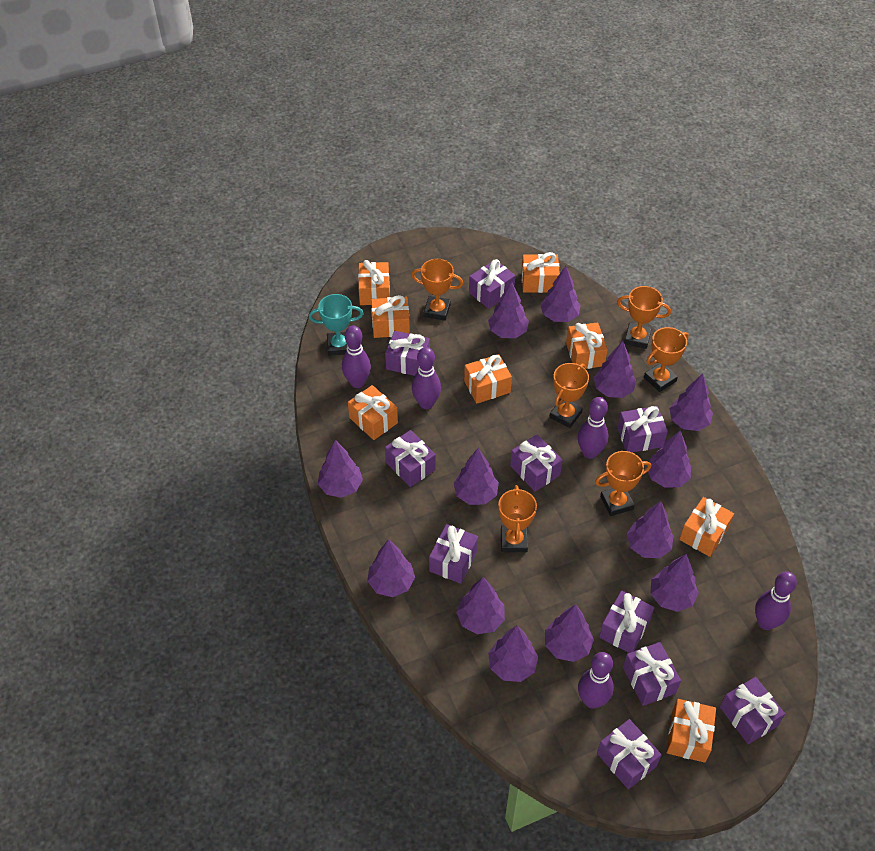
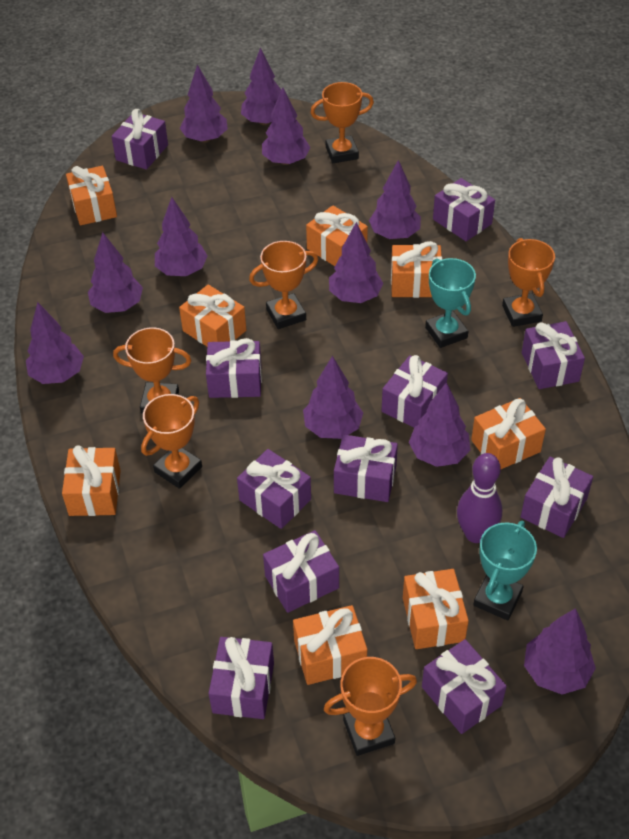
purple bowling pin: [342,326,371,388] [412,347,441,409] [578,397,608,459] [578,652,614,709] [755,571,797,630] = 5 -> [457,453,502,543] = 1
purple gift: [385,331,430,376] [385,430,436,487] [429,524,478,584] [469,259,515,309] [510,434,563,492] [597,719,661,789] [599,591,655,653] [617,406,668,452] [623,642,681,706] [720,677,785,744] = 10 -> [111,109,168,170] [206,338,262,398] [209,637,274,719] [237,449,311,529] [263,530,339,613] [334,435,398,502] [382,355,448,427] [422,639,507,734] [433,178,495,241] [521,457,593,538] [522,321,585,389] = 11
purple tree: [318,440,363,498] [367,539,415,597] [453,448,499,505] [456,577,505,634] [488,282,529,338] [488,625,538,682] [540,266,581,322] [545,604,594,662] [594,341,636,398] [627,501,673,558] [646,431,691,488] [650,554,699,612] [669,373,713,431] = 13 -> [26,302,84,384] [88,232,143,313] [155,197,208,276] [180,65,228,143] [241,47,281,125] [262,87,310,165] [303,356,363,439] [329,222,383,303] [369,160,421,239] [409,382,470,467] [524,608,596,695] = 11
turquoise trophy: [309,294,364,356] = 1 -> [425,258,476,348] [473,521,537,620] = 2

